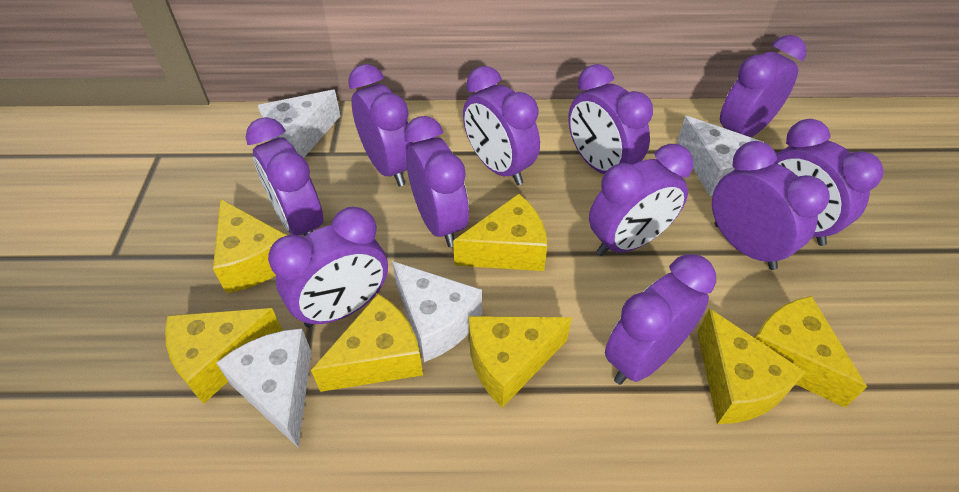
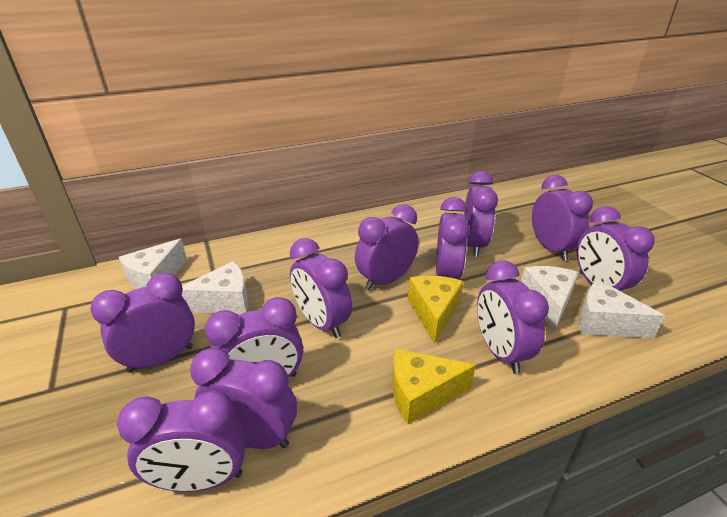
yellow cheese: [165,308,282,404] [213,199,287,293] [311,294,423,392] [453,194,547,271] [469,316,572,408] [697,308,805,424] [754,296,867,408] = 7 -> [393,348,476,425] [408,275,464,344] = 2

